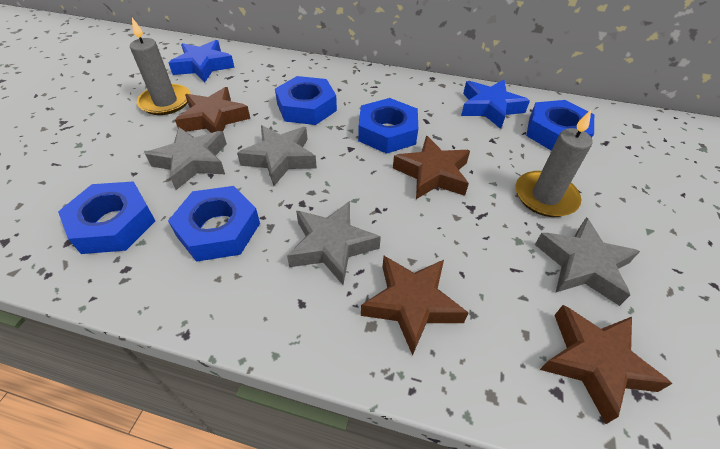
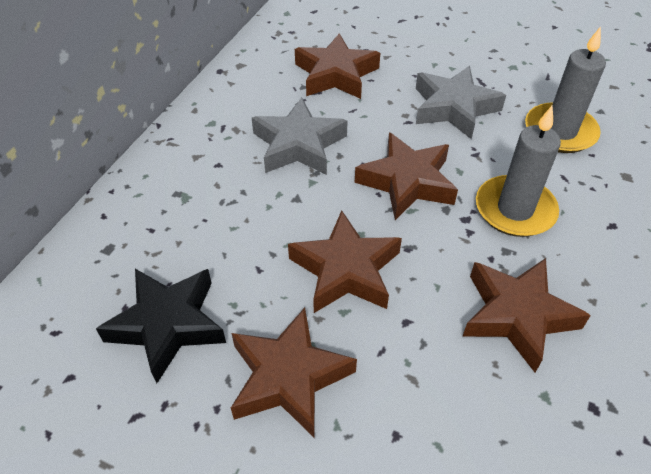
black star: none = 0 -> [96,269,226,383] = 1
blue nut: [58,181,155,254] [168,186,260,262] [275,76,337,125] [358,98,418,154] [526,100,594,151] = 5 -> none = 0
blue star: [169,40,235,83] [461,80,530,129] = 2 -> none = 0
brown star: [175,87,250,133] [361,256,469,356] [393,136,470,199] [540,305,673,424] = 4 -> [231,307,357,437] [288,210,402,313] [295,33,380,99] [355,132,458,220] [462,258,591,373] = 5
grey star: [145,127,227,190] [237,125,317,186] [287,201,381,285] [535,217,640,306] = 4 -> [252,97,348,175] [416,66,506,139] = 2

